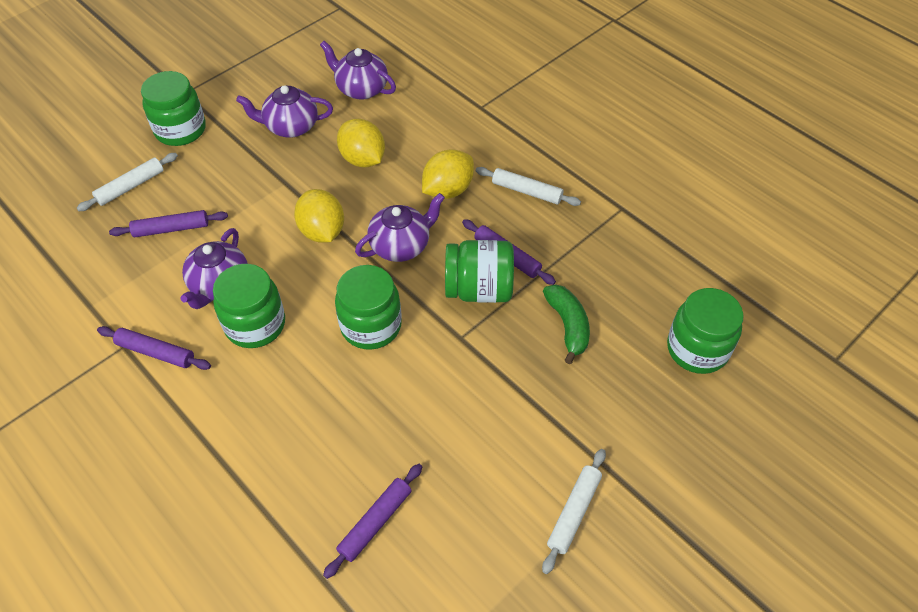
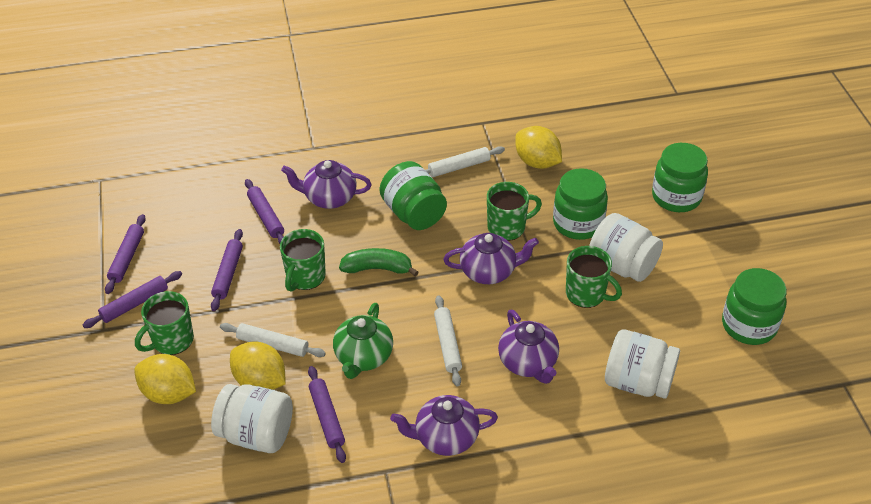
green jar: [141,71,206,146] [213,264,285,348] [335,265,402,350] [445,240,514,303] [667,288,744,374] = 5 -> [379,161,447,230] [553,168,608,240] [652,143,708,212] [722,268,787,345] = 4
green mug: none = 0 -> [135,291,194,355] [280,229,326,292] [487,182,542,241] [566,246,622,308] = 4
green teapot: none = 0 -> [333,303,393,379] = 1
purple rolling pin: [97,326,211,370] [109,210,228,237] [323,464,422,579] [462,219,556,285] = 4 -> [83,271,182,328] [105,214,146,294] [211,229,243,311] [245,179,284,244] [308,366,346,463] = 5
white jar: none = 0 -> [211,384,293,453] [589,213,663,282] [605,329,680,399] = 3

